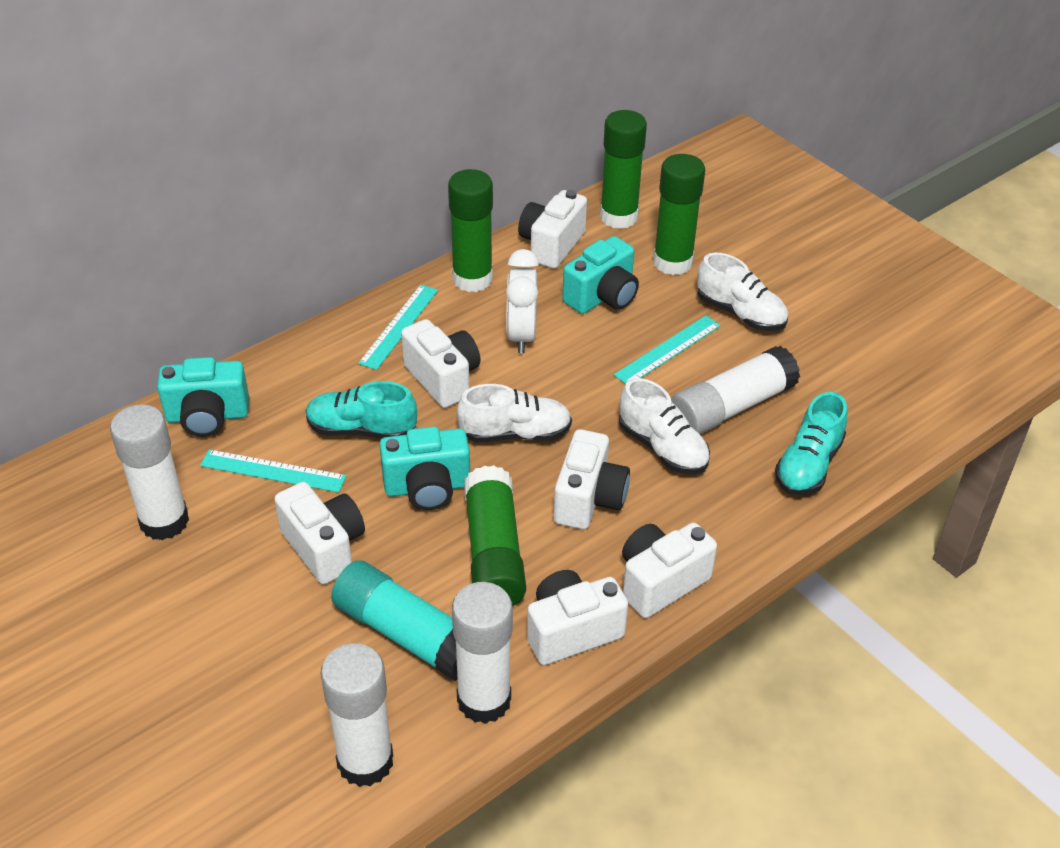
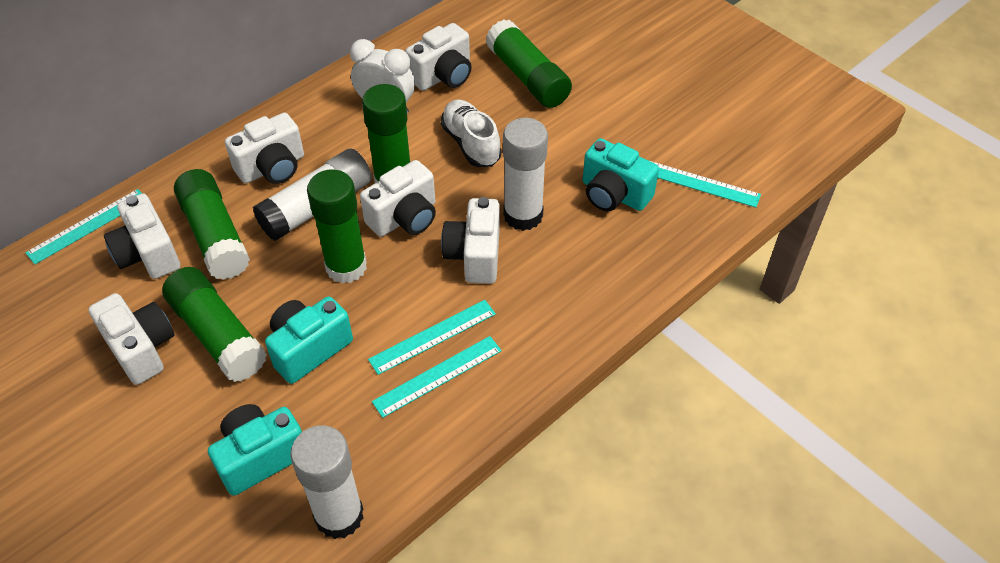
green glue stick: [448,169,493,292] [464,465,526,606] [600,110,647,229] [653,154,705,275] = 4 -> [162,267,267,382] [174,169,250,280] [307,170,367,284] [362,84,410,183] [486,19,572,108] = 5
turquoise glue stick: [331,560,457,681] = 1 -> none = 0
turquoise ruler: [200,449,346,492] [358,285,438,370] [614,316,721,384] = 3 -> [25,189,142,264] [368,300,496,375] [372,336,502,418] [648,160,761,208] = 4
turquoise shoe: [306,381,417,439] [775,392,847,495] = 2 -> none = 0
white glue stick: [110,404,189,540] [321,643,393,787] [452,582,513,724] [671,346,800,434] = 4 -> [253,149,372,241] [290,425,363,539] [503,118,548,231] = 3
white shoe: [457,384,572,442] [619,378,710,474] [697,252,788,331] = 3 -> [441,100,501,167] = 1

